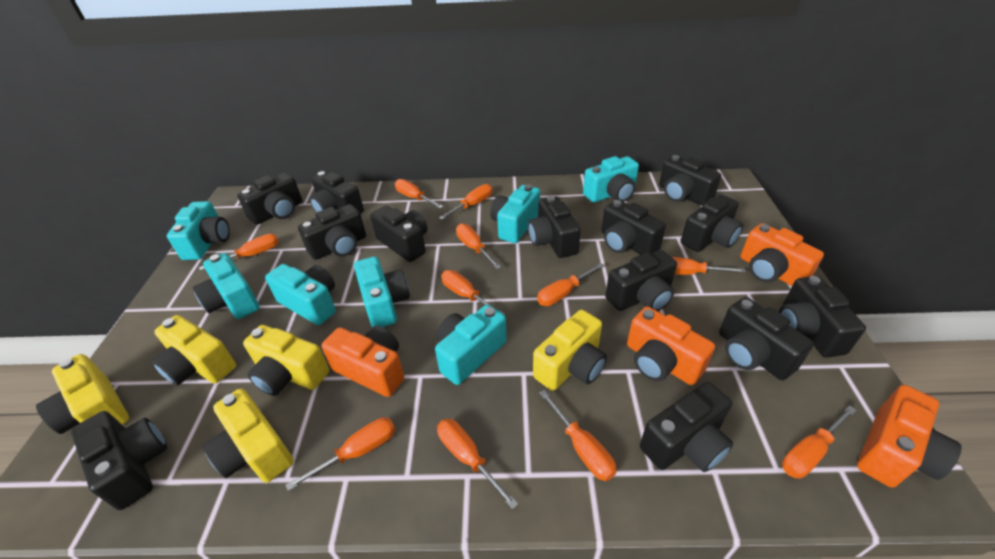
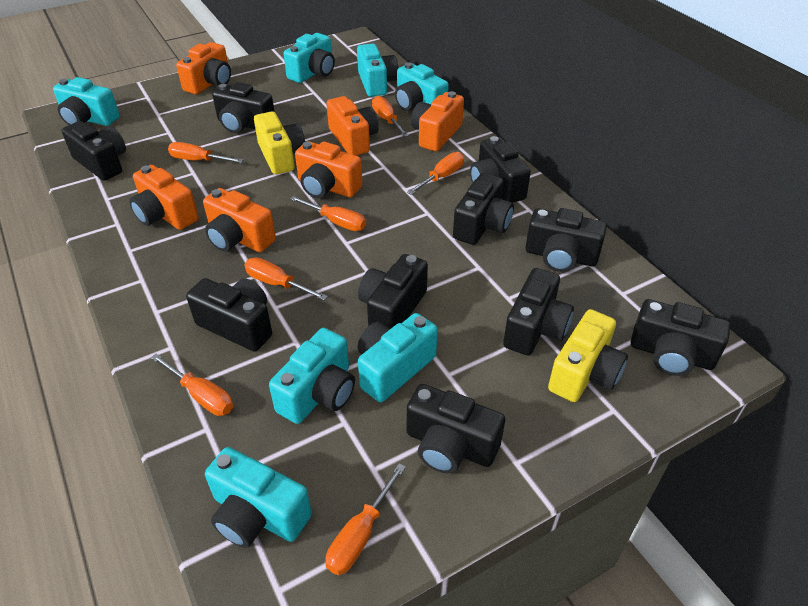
black camera: [71,411,167,510] [237,173,302,225] [298,204,366,260] [310,171,364,214] [370,205,427,262] [528,196,581,258] [601,199,666,255] [605,250,677,311] [640,382,733,472] [659,155,721,206] [681,194,743,252] [719,297,814,380] [779,276,866,358] = 13 -> [62,121,126,181] [186,278,272,352] [212,82,275,133] [358,254,428,328] [407,384,505,473] [453,173,514,245] [470,136,531,203] [503,268,574,356] [525,208,607,272] [631,299,730,376] = 10
orange camera: [321,326,404,397] [627,306,715,385] [740,223,824,286] [857,385,962,488] = 4 -> [129,165,199,230] [176,42,231,94] [203,188,276,252] [295,141,362,198] [327,96,379,156] [411,91,464,151] = 6
orange screwdriver: [199,234,279,271] [285,417,396,491] [395,179,443,209] [437,419,518,509] [439,184,493,220] [441,270,505,315] [456,224,501,269] [537,263,604,306] [539,390,617,481] [672,257,746,275] [782,405,857,479] = 11 -> [151,354,233,416] [168,142,243,163] [245,257,328,300] [290,196,366,231] [325,463,406,575] [372,96,409,137] [407,152,464,195] = 7
yellow camera: [36,354,129,434] [152,315,236,386] [203,388,294,483] [243,325,329,396] [533,310,607,391] = 5 -> [254,111,305,174] [548,309,628,402] = 2

